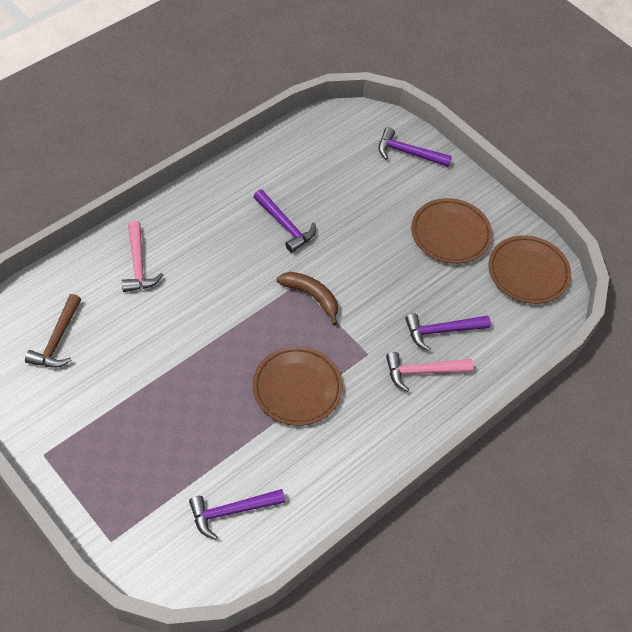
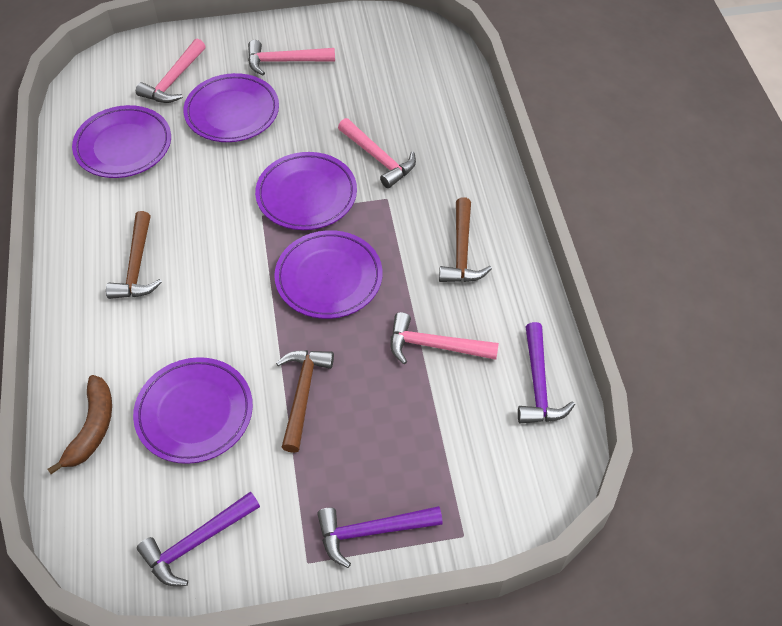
brown hammer: [25,294,81,368] = 1 -> [106,211,162,299] [276,350,334,453] [439,197,492,282] = 3
brown plate: [253,346,343,426] [411,198,492,264] [488,235,571,304] = 3 -> none = 0
pink hammer: [122,221,163,292] [386,352,473,392] = 2 -> [136,39,206,103] [248,40,335,75] [338,118,416,188] [390,312,499,364] = 4
purple hammer: [189,489,285,540] [254,189,316,253] [378,127,452,167] [405,313,491,351] = 4 -> [137,491,260,586] [317,506,443,568] [518,322,575,423] = 3
purple plate: none = 0 -> [72,105,171,178] [133,357,253,464] [183,73,279,142] [255,152,357,230] [274,230,382,319] = 5

